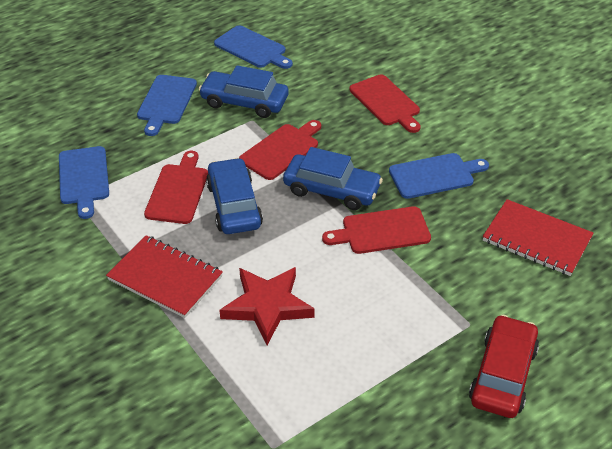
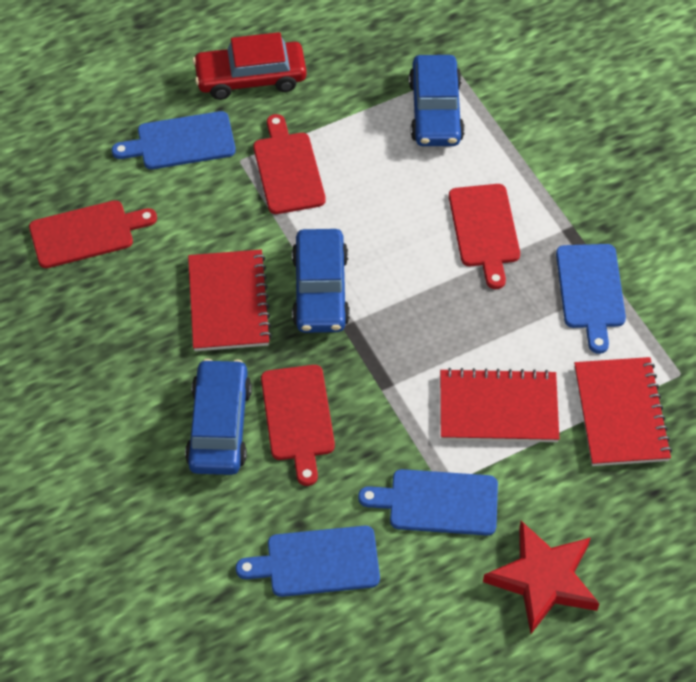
red notebook: [106,235,223,318] [483,199,593,276] = 2 -> [188,250,272,351] [440,368,559,442] [574,357,672,466] = 3

